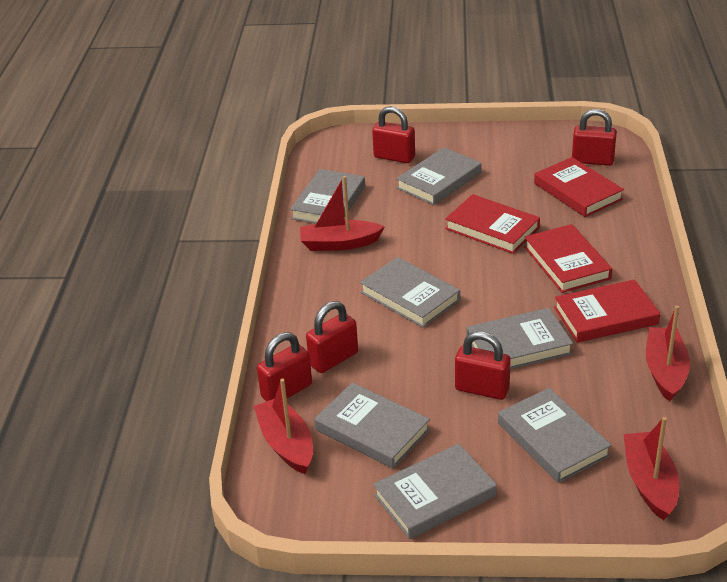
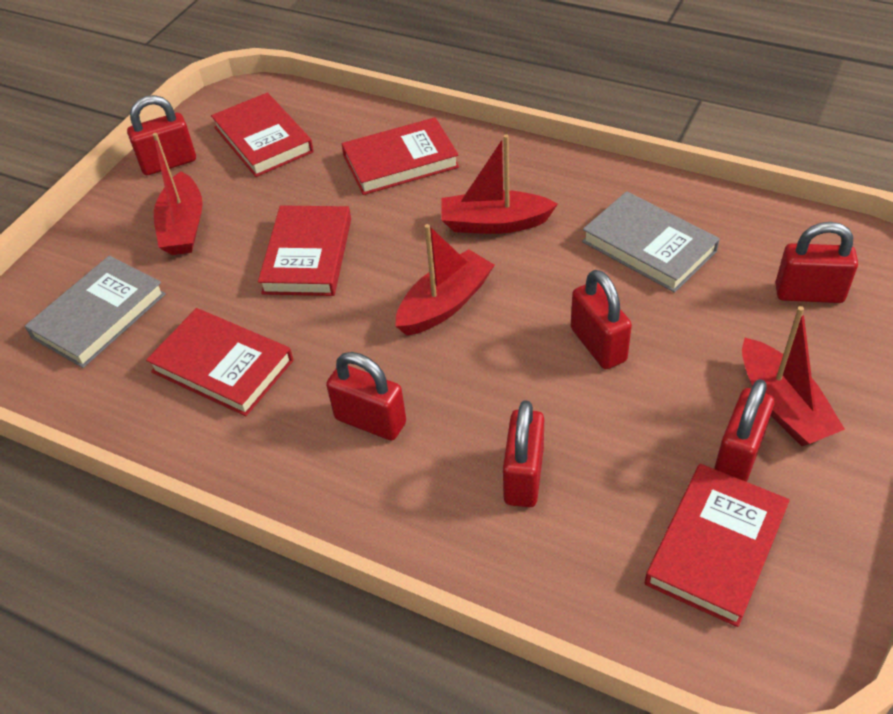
grey book: [290,169,365,224] [314,383,430,469] [360,257,460,328] [373,443,497,539] [396,147,481,205] [467,308,573,369] [498,388,612,483] = 7 -> [25,256,166,368] [582,191,720,293] = 2
red book: [445,194,540,254] [524,224,612,293] [534,157,624,217] [554,280,660,343] = 4 -> [146,308,294,416] [211,93,314,177] [258,205,351,296] [342,117,459,195] [645,464,790,627] = 5
red padlock: [257,332,312,401] [306,301,358,373] [372,106,415,163] [455,331,511,400] [572,109,617,166] = 5 -> [127,95,196,175] [326,352,406,440] [503,400,544,507] [571,270,632,369] [714,379,774,482] [775,222,858,303] = 6

